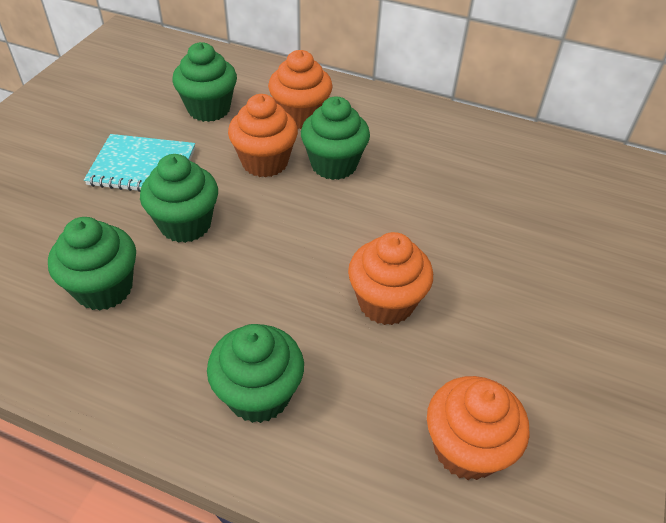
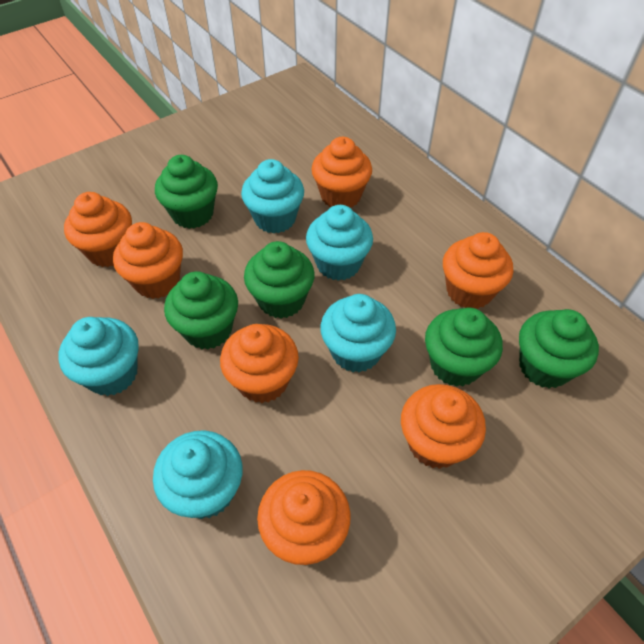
orange cupcake: [228,94,298,178] [268,50,333,129] [348,232,433,325] [427,376,530,480] = 4 -> [64,192,132,267] [113,222,183,299] [220,324,299,403] [257,470,351,565] [311,137,372,207] [401,384,486,469] [443,232,513,309] = 7
turquoise cupcake: none = 0 -> [58,317,139,396] [153,430,243,519] [241,159,304,234] [306,205,373,281] [320,294,396,373] = 5
turquoise notebook: [84,134,195,192] = 1 -> none = 0

